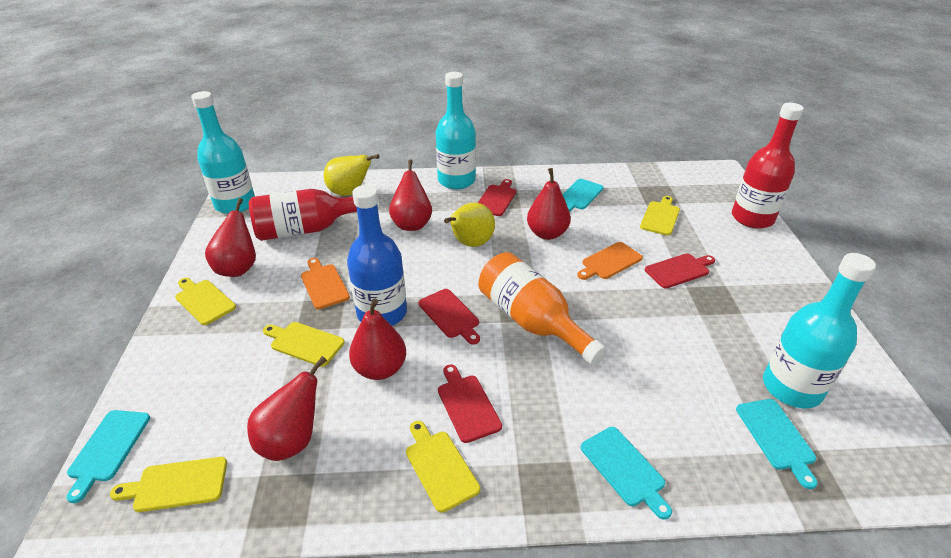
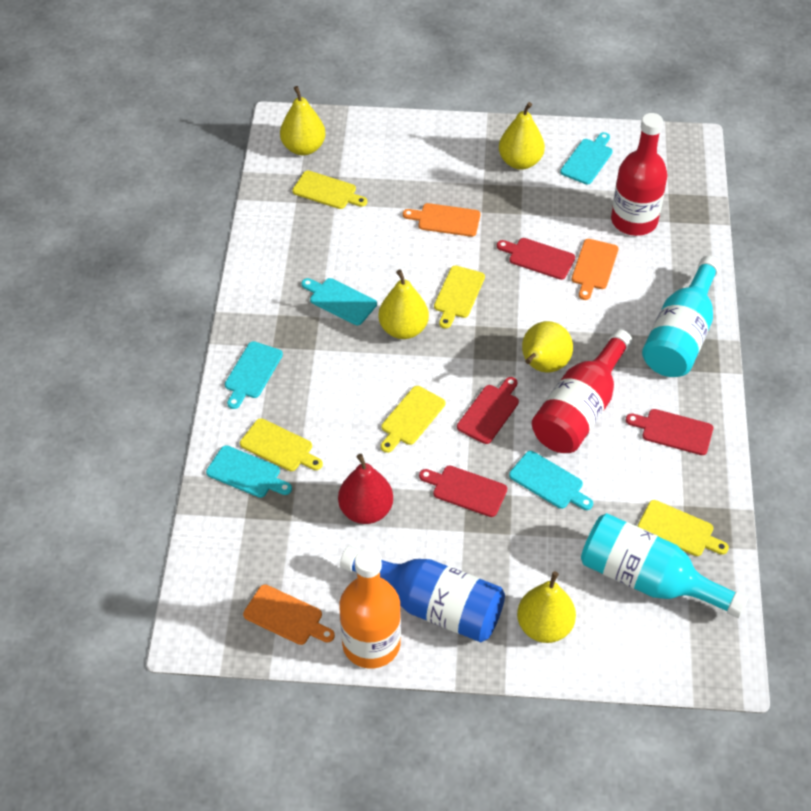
orange cutting board: [301,258,350,309] [577,242,643,280] = 2 -> [243,584,335,645] [403,203,480,237] [572,239,618,300] = 3
red pear: [205,198,256,277] [247,356,327,461] [349,299,406,380] [389,159,432,231] [527,168,571,240] = 5 -> [338,454,393,524] = 1
turquoise bottle: [191,91,255,214] [436,72,476,189] [763,253,876,408] = 3 -> [581,513,748,618] [642,256,720,377] = 2
turquoise cutting board: [66,410,150,503] [562,179,604,212] [581,427,672,520] [736,399,818,489] = 4 -> [206,445,292,498] [225,341,283,409] [302,278,377,325] [509,451,593,510] [560,132,613,185] = 5
yellow pear: [324,154,379,196] [444,202,495,247] = 2 -> [280,86,326,155] [378,270,429,339] [499,102,545,170] [517,571,576,643] [522,321,573,373] = 5

